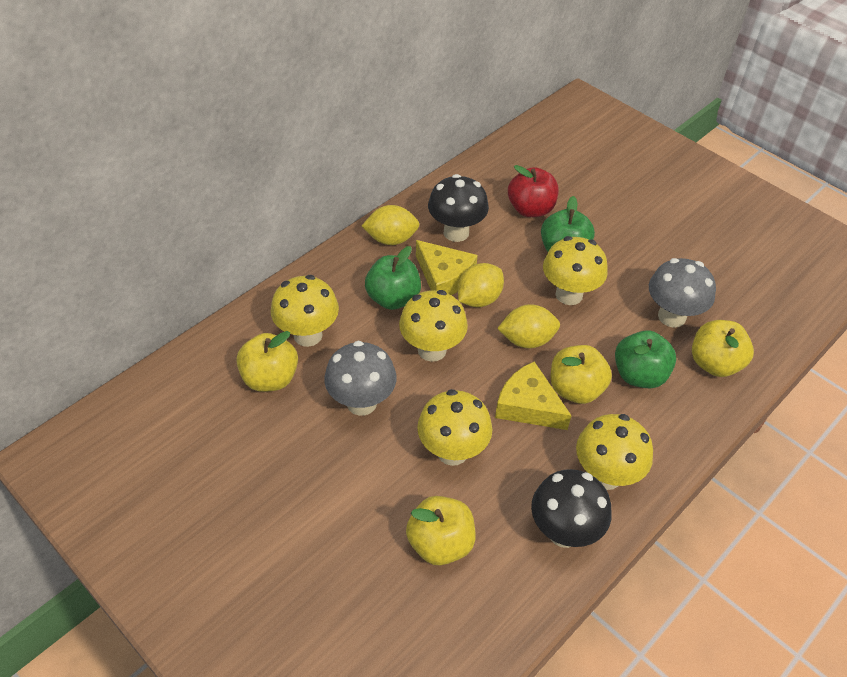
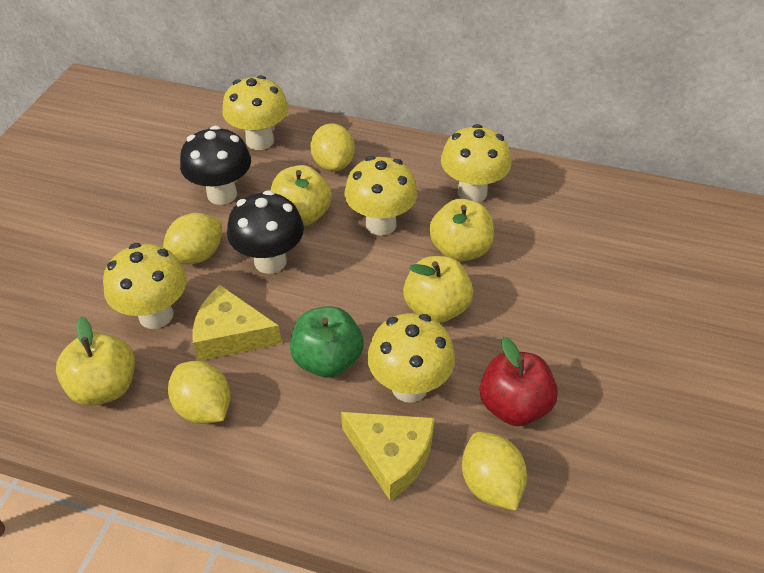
green apple: [365,246,421,310] [541,196,595,252] [615,330,676,388] = 3 -> [290,306,364,377] = 1
grey mushroom: [324,341,396,416] [649,258,716,328] = 2 -> none = 0
yellow lemon: [362,205,420,245] [458,263,504,307] [497,304,560,348] = 3 -> [163,213,222,265] [168,361,231,424] [310,124,355,171] [462,432,527,511] = 4

